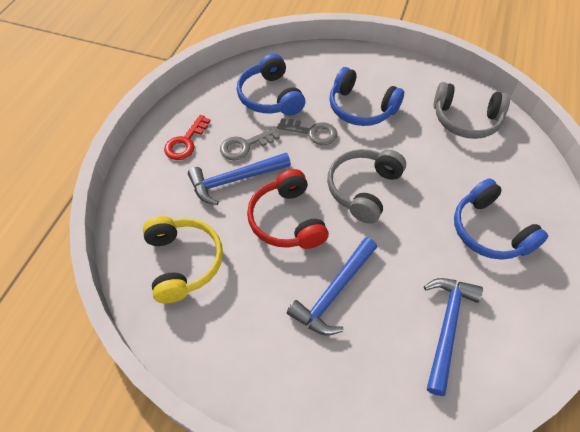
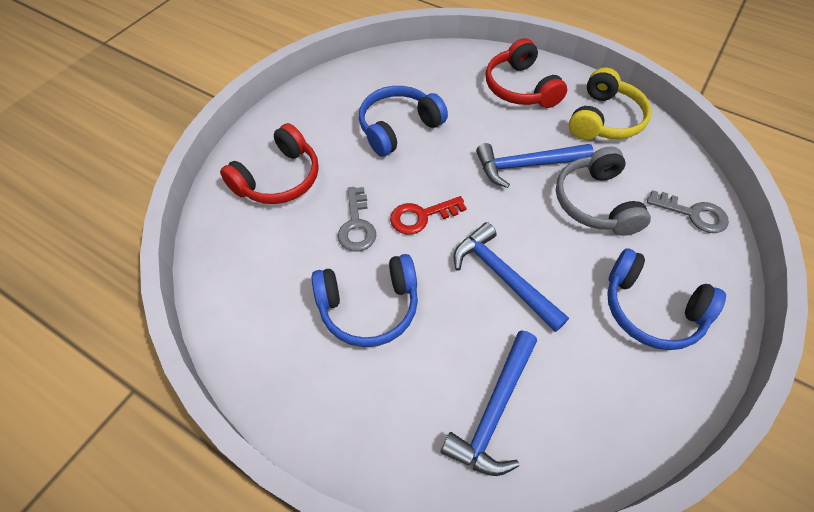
grey headphones: [327,149,406,224] [434,82,510,139] = 2 -> [556,147,651,236] = 1
red headphones: [247,169,329,249] = 1 -> [220,123,319,204] [486,38,567,108] = 2

